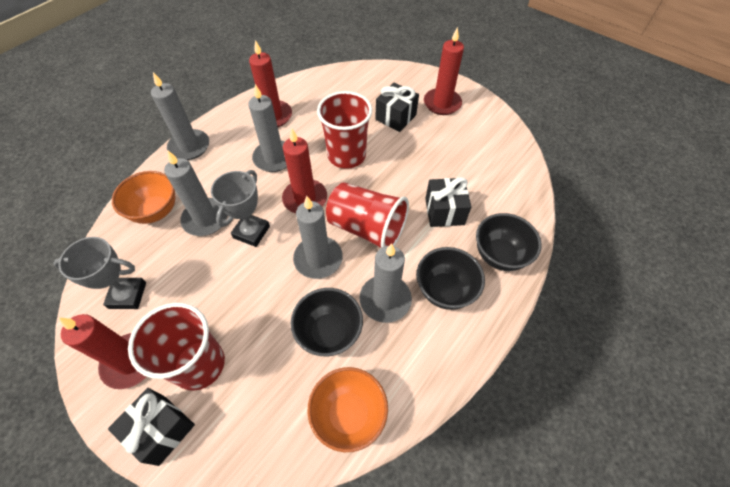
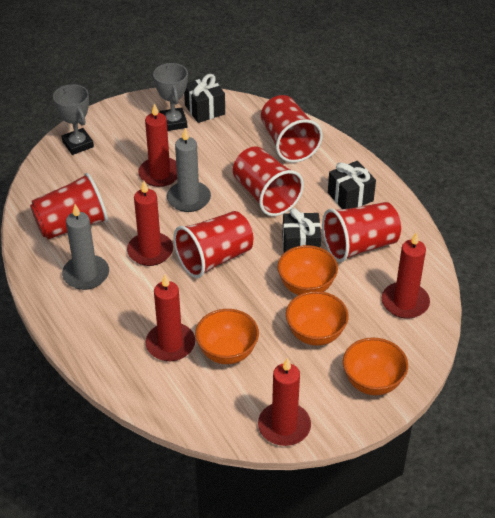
black bowl: [291,288,363,356] [417,247,485,310] [476,213,542,271] = 3 -> none = 0
grey candle: [151,72,209,160] [164,151,228,236] [248,84,287,172] [293,196,343,279] [359,243,412,323] = 5 -> [62,204,109,290] [167,128,211,212] = 2
orange bowl: [112,171,176,224] [307,367,388,452] = 2 -> [195,309,259,364] [278,245,338,295] [286,291,349,346] [343,337,408,395] = 4
red candle: [59,314,146,389] [249,40,292,127] [282,128,327,213] [424,27,464,115] = 4 -> [127,181,173,266] [138,103,177,187] [145,275,195,361] [258,358,311,446] [382,232,430,319] = 5
red cup: [128,303,225,391] [317,91,372,169] [326,182,409,248] = 3 -> [30,173,108,239] [174,211,253,278] [233,146,304,216] [261,95,323,163] [322,202,401,262] = 5

